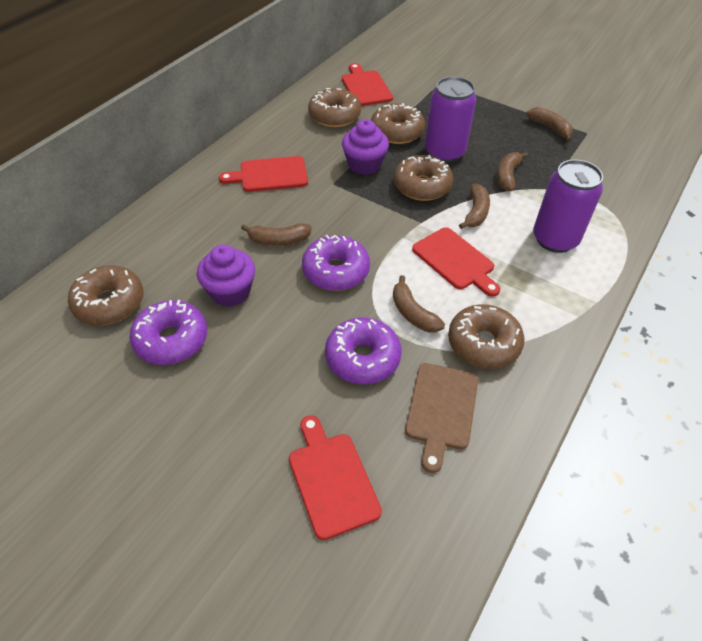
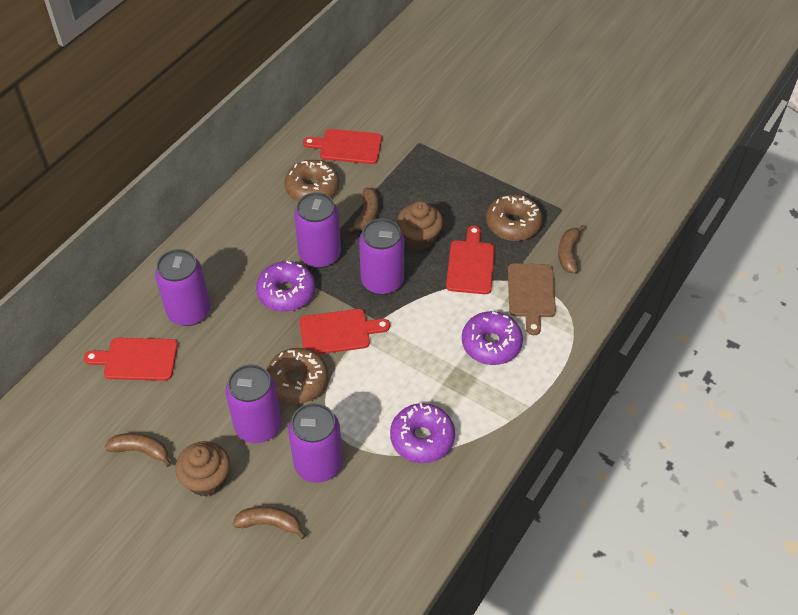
brown banana: [241,223,312,246] [393,275,445,332] [459,184,490,229] [497,152,528,191] [526,107,573,142] = 5 -> [105,433,171,467] [233,506,306,539] [348,187,378,233] [558,225,585,274] = 4
brown cupcake: none = 0 -> [175,441,230,497] [397,201,443,250] = 2
brown donut: [68,266,143,325] [308,88,361,127] [371,103,425,144] [393,155,453,201] [448,304,525,369] = 5 -> [267,348,328,404] [284,160,339,201] [486,194,543,241] = 3
purple can: [425,76,476,163] [533,159,603,253] = 2 -> [155,249,210,326] [225,364,282,443] [288,403,343,483] [294,192,341,268] [359,218,404,295] = 5
purple cupcake: [197,245,255,307] [342,119,389,175] = 2 -> none = 0

